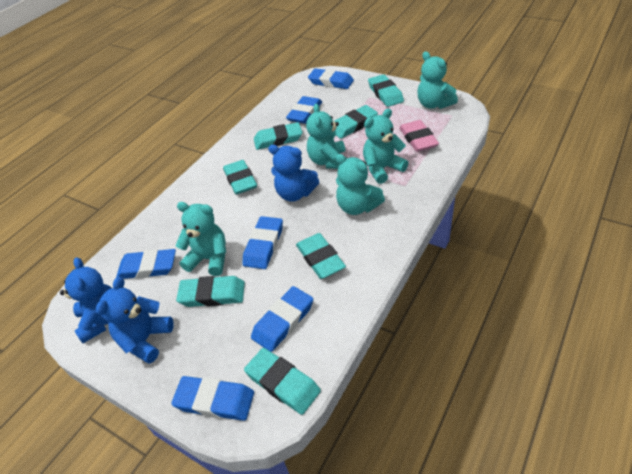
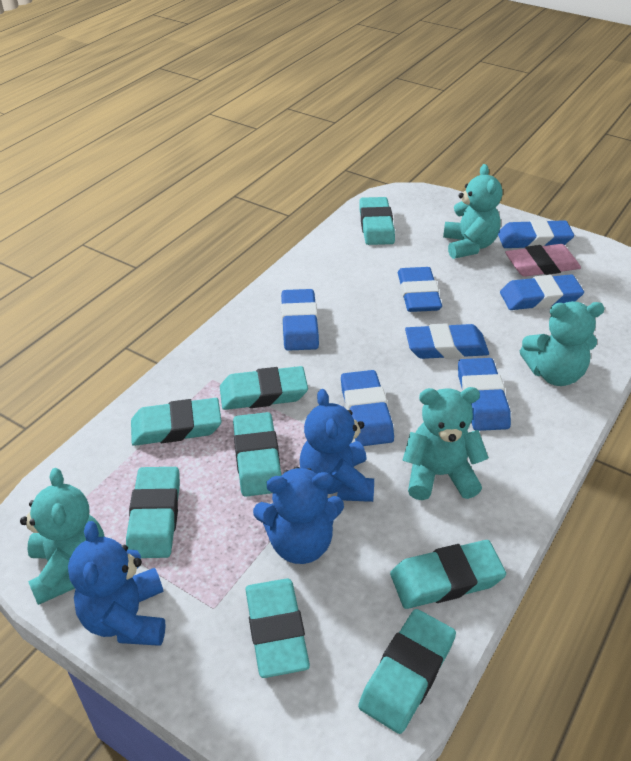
blue eraser: [116,249,176,279] [171,376,254,421] [242,216,283,269] [251,286,313,352] [286,96,322,124] [308,68,354,89] = 6 -> [281,289,319,351] [341,370,394,446] [398,267,442,312] [405,323,489,359] [458,358,511,431] [498,219,574,248] [500,274,584,310] = 7
turquoise eraser: [176,276,245,307] [223,160,257,195] [244,348,321,415] [254,122,302,150] [296,233,346,279] [334,105,378,139] [368,74,404,107] = 7 -> [126,467,180,558] [131,398,222,446] [220,366,308,410] [233,412,282,497] [246,578,310,678] [358,609,456,734] [359,197,395,245] [390,540,506,609] = 8
turquoise teddy bear: [175,202,226,276] [306,104,347,169] [335,154,385,215] [363,109,408,184] [417,52,458,109] = 5 -> [20,468,105,605] [402,387,489,500] [443,164,502,259] [520,301,605,386] = 4

